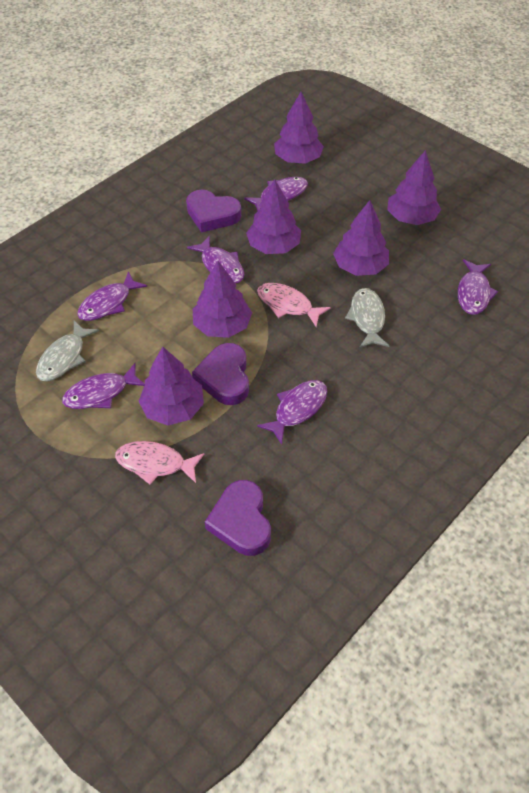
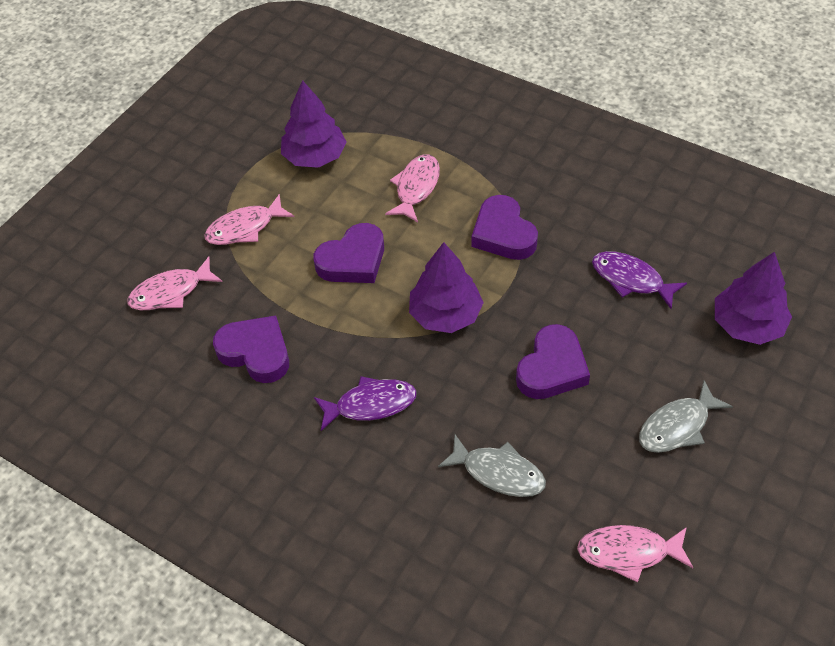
pink fish: [115,441,204,485] [257,283,331,327] = 2 -> [127,257,222,310] [204,194,294,245] [385,154,440,222] [577,525,693,583] = 4
purple fish: [62,363,145,409] [77,271,147,321] [187,235,244,284] [244,177,308,211] [257,380,327,445] [458,259,498,315] = 6 -> [314,376,417,431] [592,251,687,309] = 2
purple heart: [186,190,241,233] [192,343,249,405] [205,480,271,556] = 3 -> [213,315,289,383] [313,223,384,283] [472,195,538,260] [516,324,590,399] = 4
purple tree: [138,347,204,425] [193,261,252,338] [246,179,301,254] [274,92,324,164] [333,200,389,276] [387,150,441,225] = 6 -> [281,80,347,168] [409,242,484,333] [715,252,792,345] = 3

